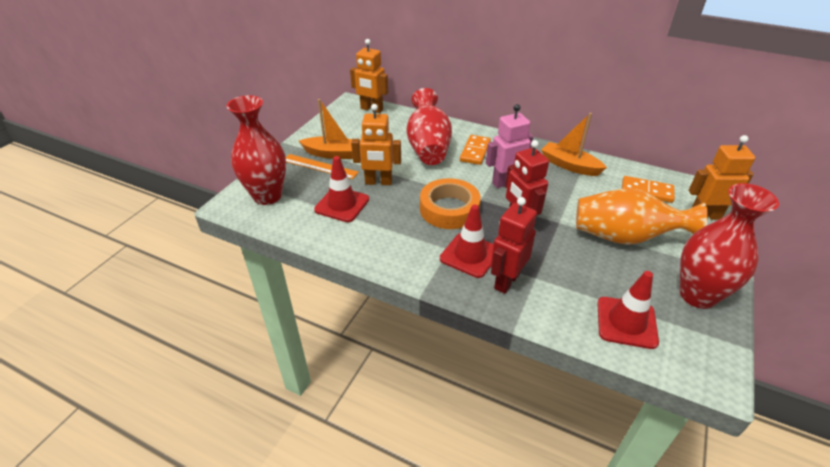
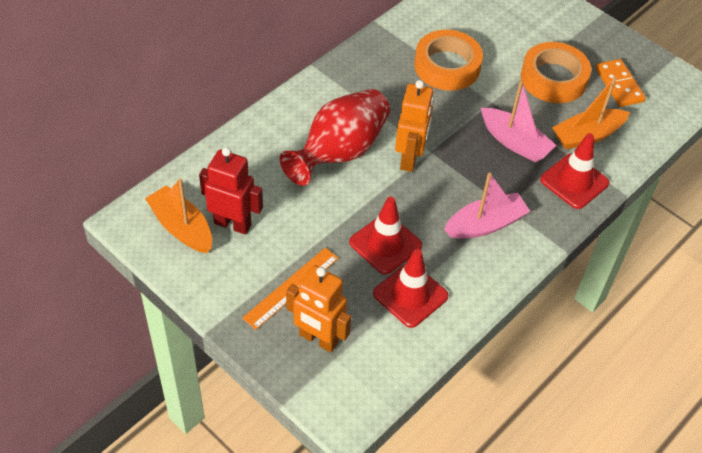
orange domino: [460,135,491,165] [622,176,675,203] = 2 -> [596,59,646,107] = 1
orange robot: [350,39,388,113] [351,104,401,185] [689,135,755,220] = 3 -> [286,265,351,353] [395,80,434,172] = 2
orange tape: [420,178,481,229] = 1 -> [414,30,483,91] [521,42,591,103] = 2
orange vase: [576,188,708,245] = 1 -> none = 0
pink boat: none = 0 -> [444,173,530,239] [481,80,556,162] = 2
pink robot: [486,104,533,188] = 1 -> none = 0
red robot: [490,197,537,294] [505,140,549,215] = 2 -> [199,147,263,235] = 1
red vase: [226,95,286,205] [406,88,452,165] [680,183,779,309] = 3 -> [279,89,390,186] = 1

